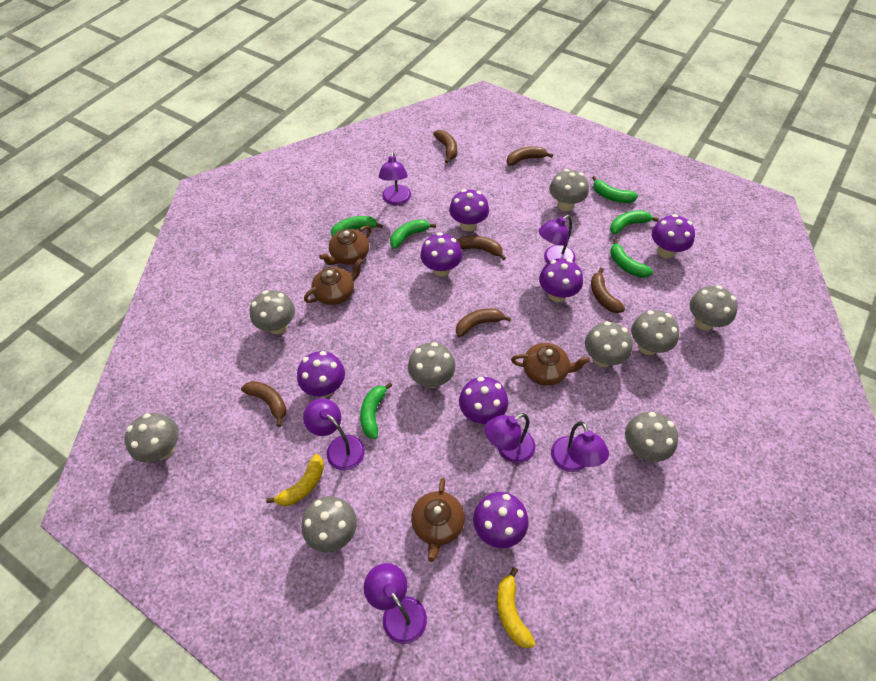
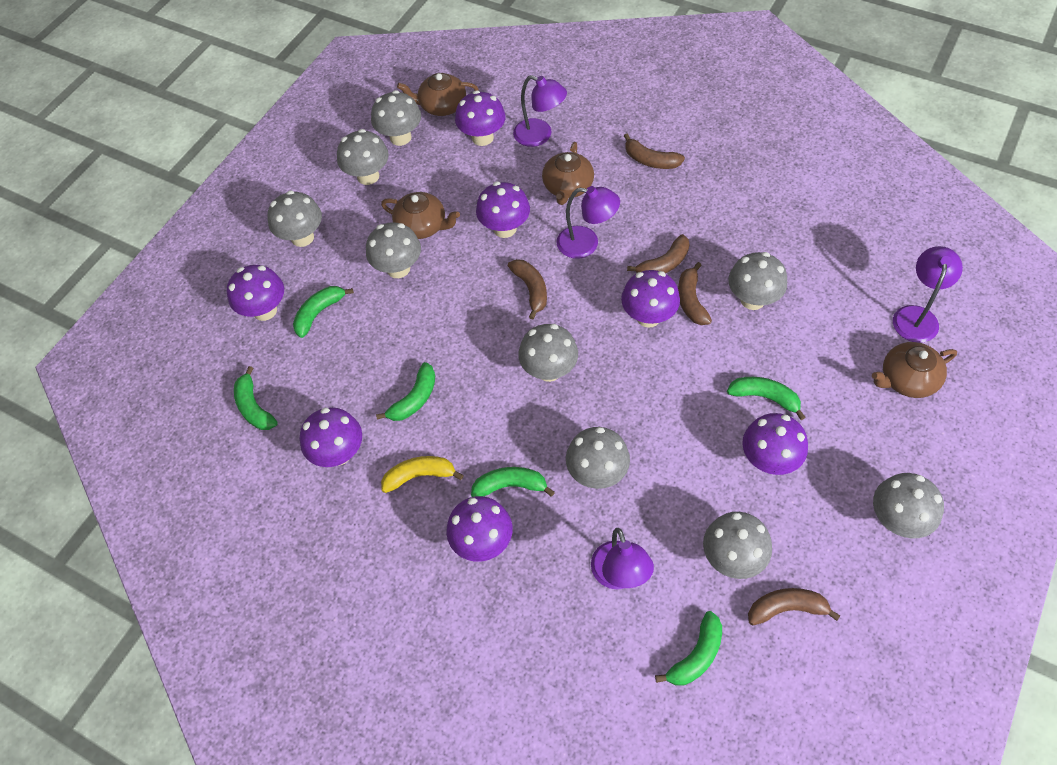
brown banana: [241,381,287,427] [433,130,457,163] [456,308,511,337] [457,236,506,260] [507,146,553,166] [591,268,625,313] = 6 -> [508,259,547,320] [624,134,685,169] [627,234,690,273] [678,262,712,325] [748,588,840,625] = 5
purple lamp: [303,398,365,471] [364,563,427,644] [379,152,411,205] [485,413,535,464] [539,215,576,263] [551,422,609,472] = 6 -> [513,75,567,147] [557,186,620,259] [591,528,654,590] [893,246,963,343] = 4
yellow banana: [266,454,324,506] [497,567,535,648] = 2 -> [381,456,464,493] = 1

